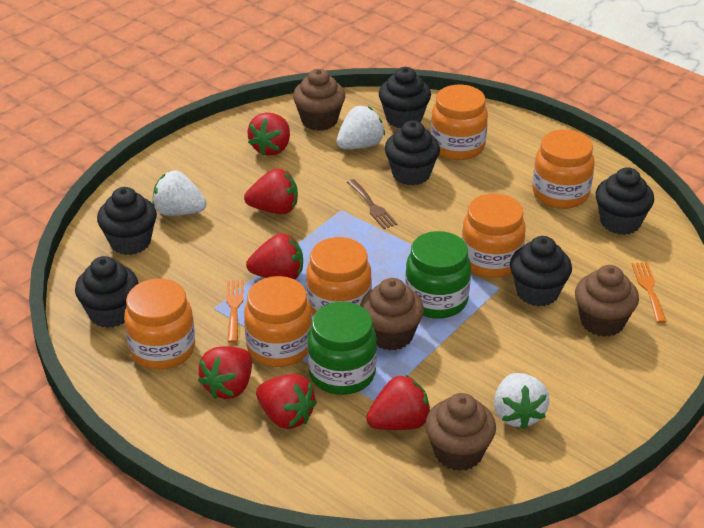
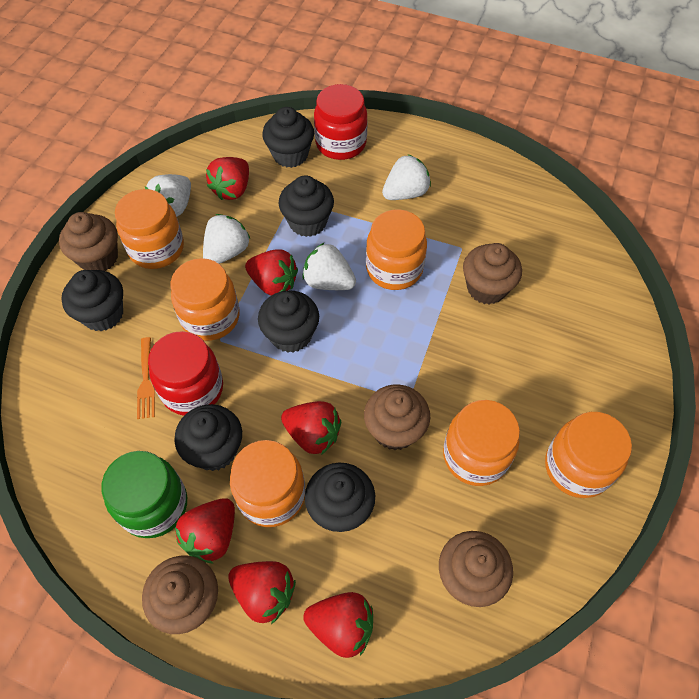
brown cupcake: [293,69,345,131] [360,278,424,350] [425,393,496,471] [575,265,639,337] = 4 -> [59,212,118,271] [142,555,218,634] [364,385,430,450] [439,531,513,607] [463,243,522,305] = 5
brown fork: [347,179,398,229] = 1 -> none = 0
green jar: [307,302,377,395] [405,231,471,319] = 2 -> [101,451,187,538] = 1
orange fork: [226,280,244,343] [632,262,667,323] = 2 -> [137,337,155,419] = 1
red jar: none = 0 -> [148,331,223,416] [314,84,367,160] = 2
white strawberry: [153,170,207,216] [336,106,385,149] [494,373,550,429] = 3 -> [145,174,191,217] [203,214,250,264] [302,242,356,290] [382,155,431,200] = 4

